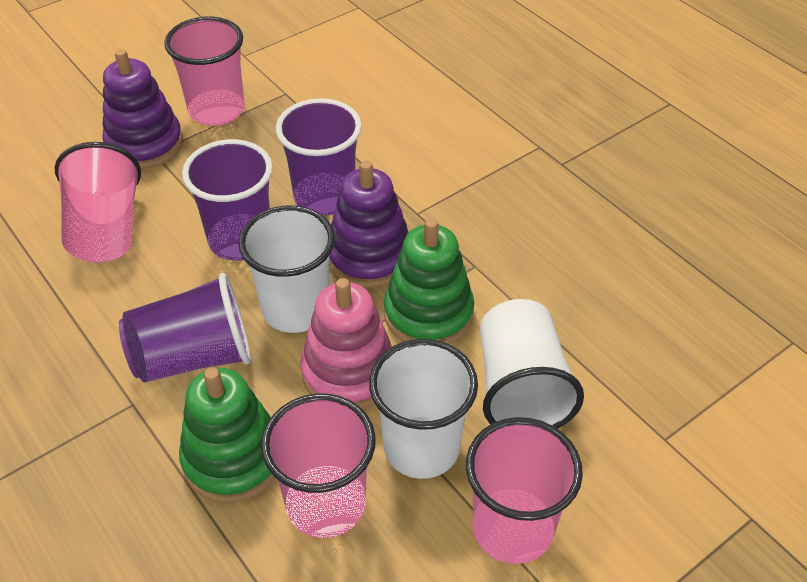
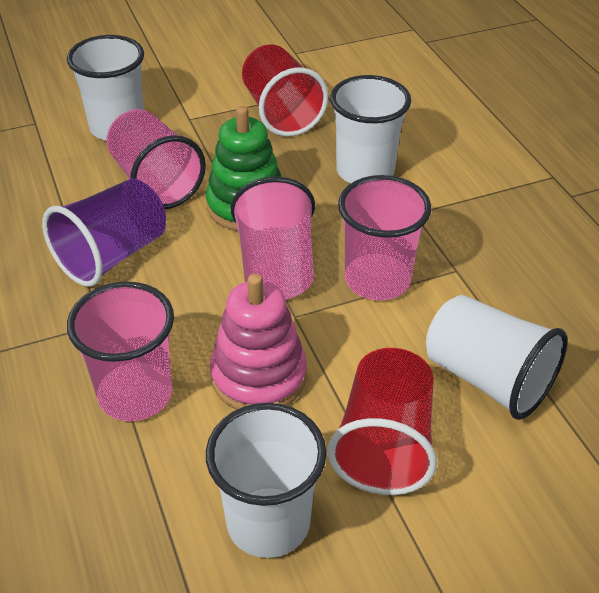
green stacking toy: [179,367,275,503] [384,218,474,344] = 2 -> [206,106,281,231] = 1
purple cup: [119,273,251,383] [182,139,273,260] [276,98,362,216] = 3 -> [42,179,166,287] = 1
purple stacking toy: [102,49,183,169] [329,160,409,288] = 2 -> none = 0
red cup: none = 0 -> [242,44,328,136] [327,348,437,495] = 2
white cup: [238,205,335,333] [369,339,478,479] [480,299,584,429] = 3 -> [67,35,144,141] [206,403,327,558] [330,75,411,183] [426,295,567,420] = 4

